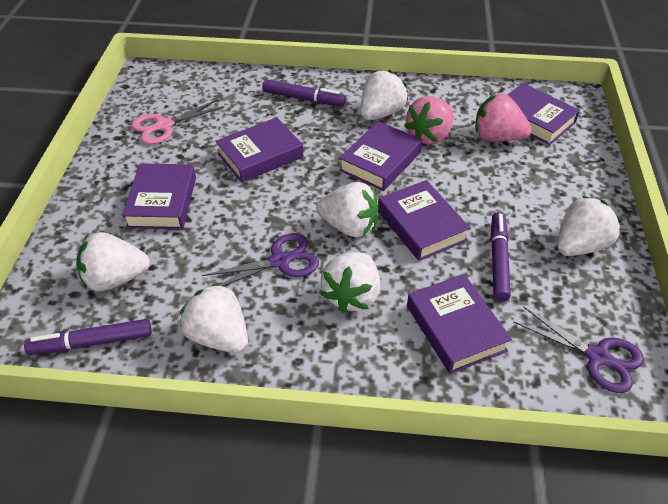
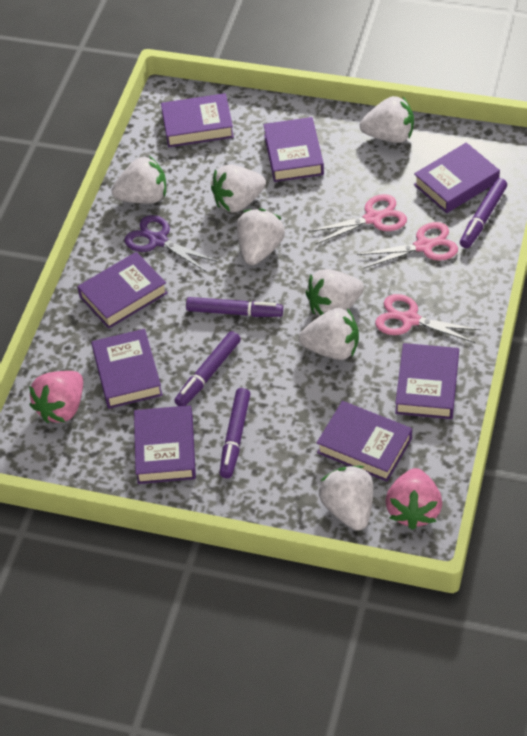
pink scissors: [131,99,225,144] = 1 -> [309,194,407,245] [357,222,458,268] [375,294,481,343] = 3
purple book: [122,163,196,229] [215,117,303,183] [339,121,422,191] [378,180,470,261] [407,274,512,374] [508,83,580,145] = 6 -> [77,252,168,329] [91,329,163,409] [134,405,196,484] [161,93,234,147] [263,117,324,182] [317,401,412,482] [395,343,459,419] [414,143,500,213] = 8
purple marker: [24,319,152,355] [262,79,346,106] [491,212,511,301] = 3 -> [174,331,241,406] [186,297,283,317] [220,388,250,478] [460,178,507,248] = 4
purple scissors: [202,233,319,286] [513,306,644,393] = 2 -> [124,215,217,272] = 1
white strawberry: [76,232,150,291] [180,283,248,353] [316,182,379,237] [321,252,380,313] [361,70,408,120] [557,196,622,256] = 6 -> [112,156,166,204] [211,164,266,212] [237,208,285,265] [299,308,359,360] [306,269,364,316] [319,466,373,531] [360,96,414,143] = 7

